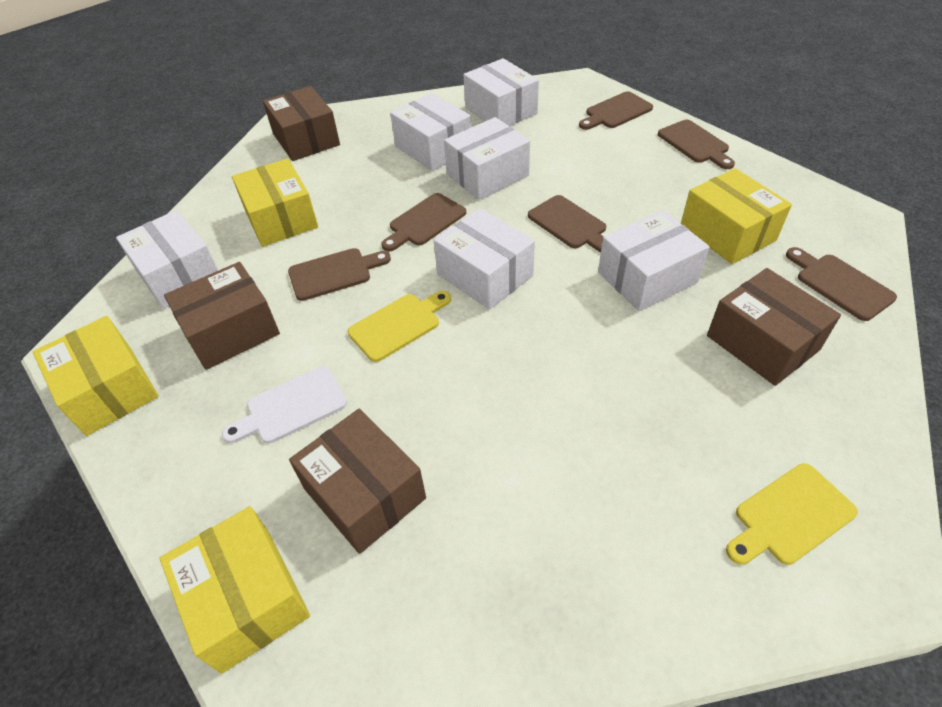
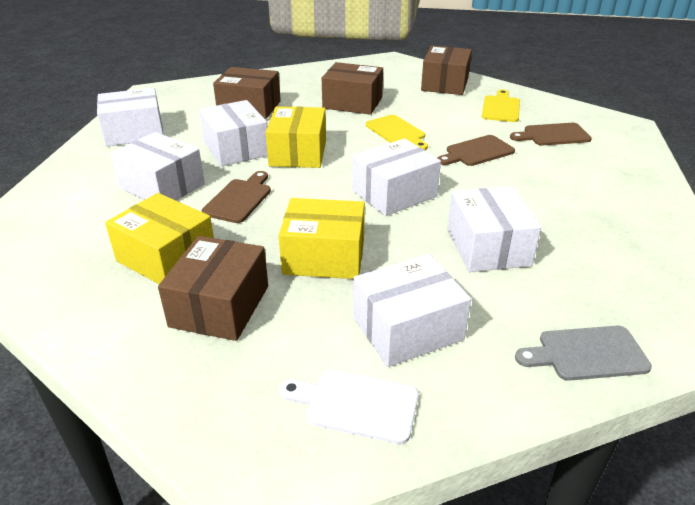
brown cutting board: [288,248,391,301] [381,193,466,251] [528,195,606,253] [579,91,653,130] [658,120,735,169] [786,247,897,321] = 6 -> [202,171,271,223] [438,135,515,166] [510,123,592,146] = 3
grey cutting board: none = 0 -> [515,326,652,381] = 1
yellow box: [33,316,159,436] [160,506,310,674] [232,158,318,247] [681,168,792,264] = 4 -> [105,193,214,284] [266,106,326,168] [278,198,365,279] = 3

